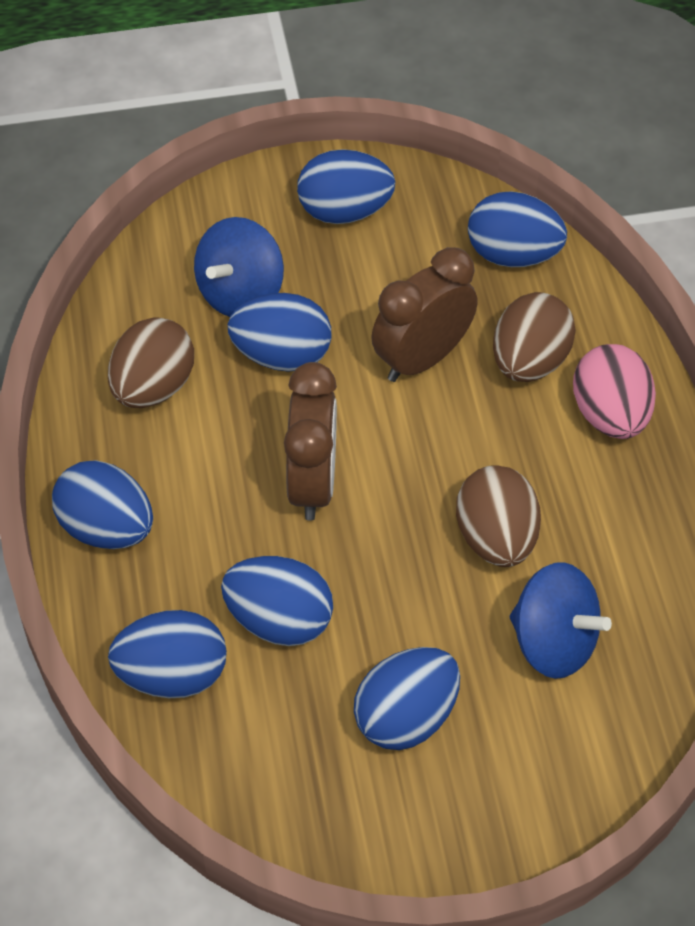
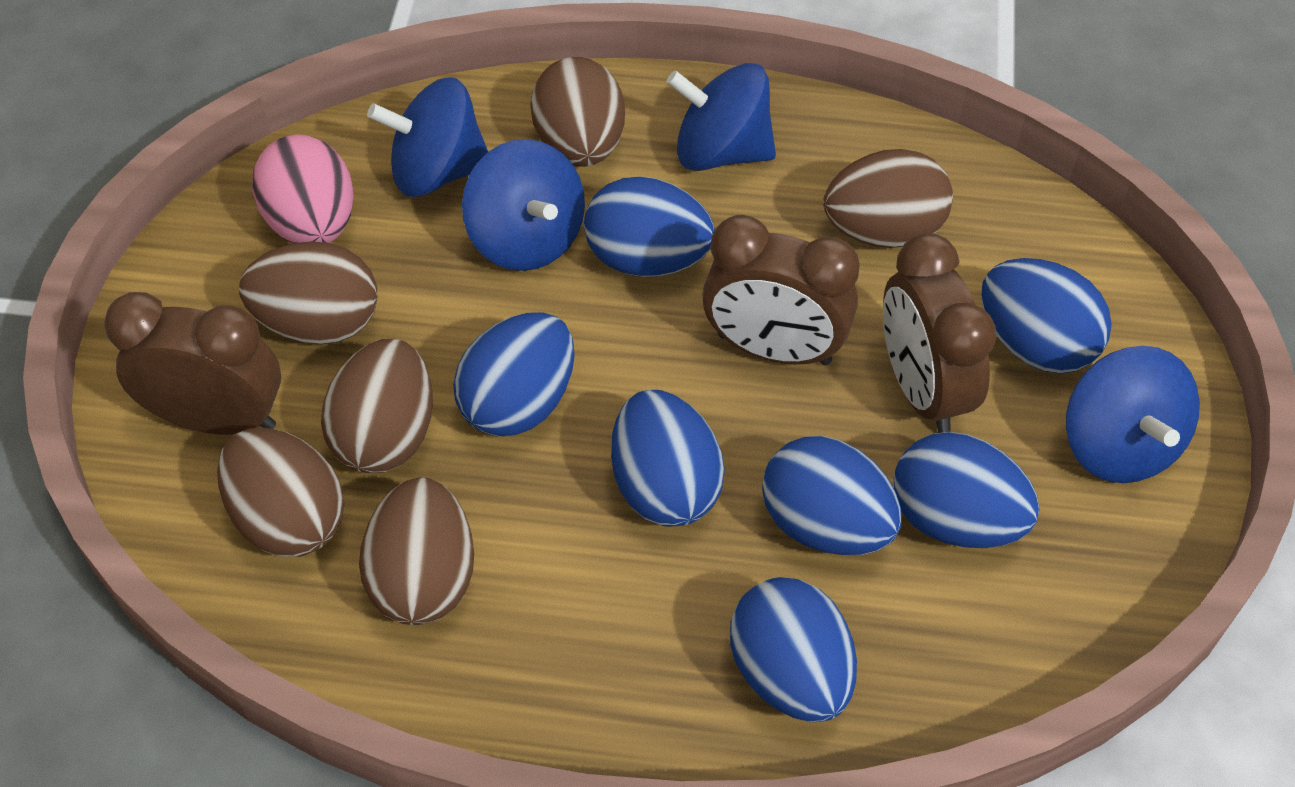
blue spinning top: [194,217,284,317] [510,562,612,679] = 2 -> [367,77,488,197] [462,139,585,271] [667,63,776,171] [1066,346,1200,483] = 4
brown clock: [284,362,337,521] [371,247,478,382] = 2 -> [104,292,281,435] [702,215,860,365] [883,233,996,433] = 3
brown egg: [108,317,194,408] [456,465,541,567] [493,292,576,382] = 3 -> [217,428,345,557] [239,242,377,344] [321,339,433,473] [359,477,474,625] [530,57,625,167] [823,149,953,248] = 6

